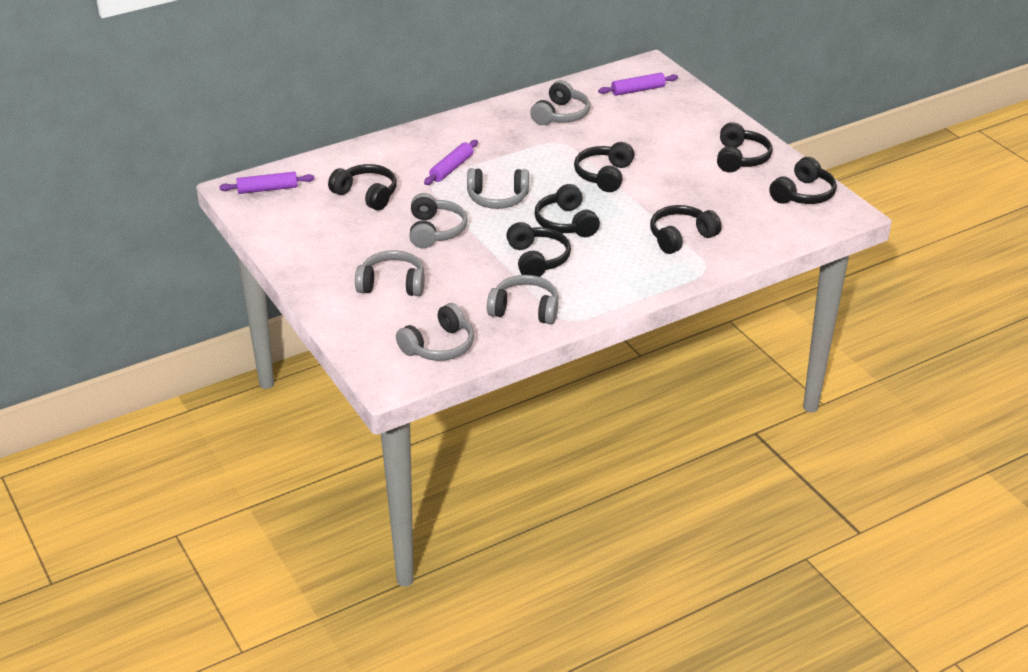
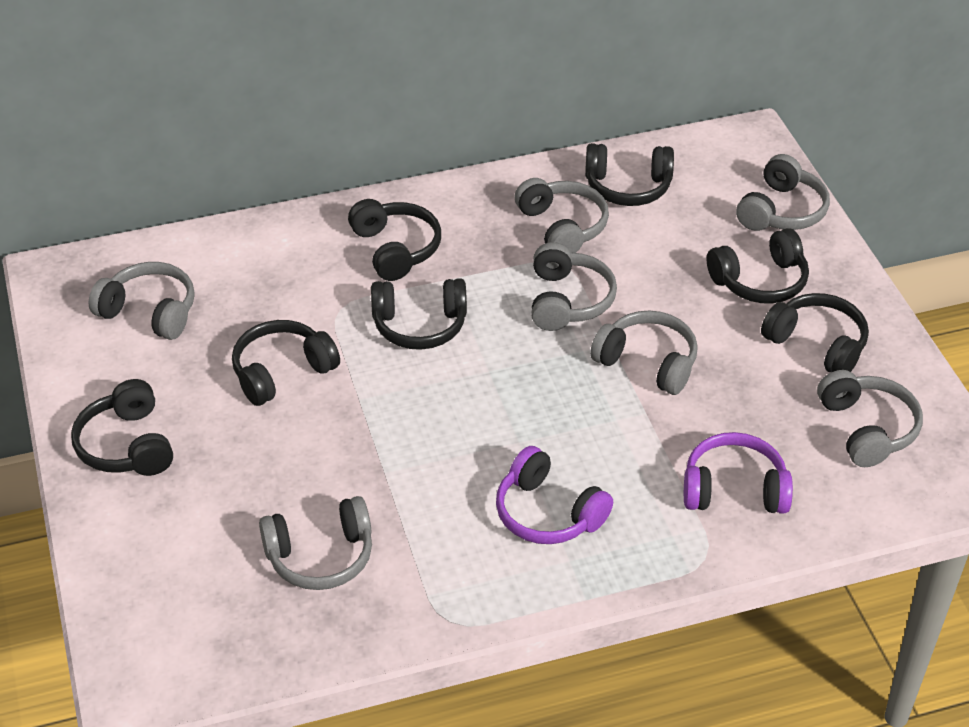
grey headphones: [355,250,425,296] [396,303,474,361] [409,193,468,249] [467,168,529,209] [487,275,558,324] [530,80,590,125] = 6 -> [89,262,194,340] [259,496,372,590] [514,178,609,253] [531,242,617,331] [590,311,698,395] [736,154,830,231] [817,370,923,467] = 7
purple headphones: none = 0 -> [496,446,613,544] [684,432,793,514] = 2
purple rolling pin: [219,172,314,194] [424,140,478,185] [598,73,678,96] = 3 -> none = 0

